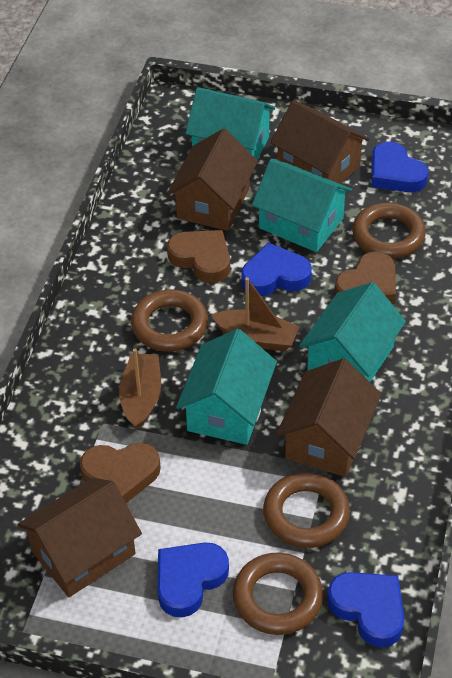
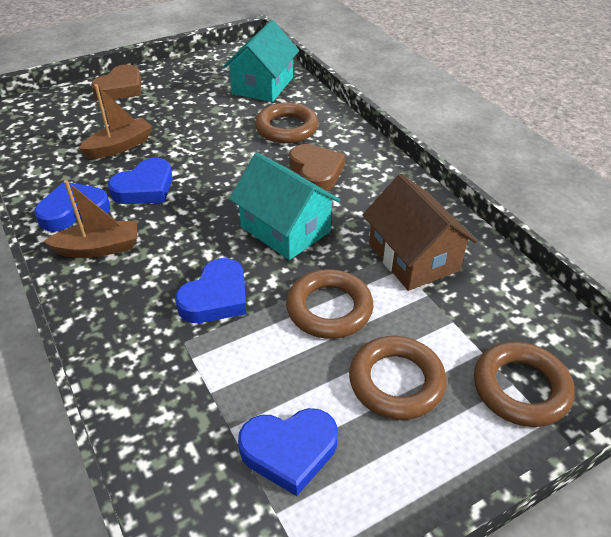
brown heart: [80,443,161,503] [167,230,230,283] [335,251,396,304] = 3 -> [91,64,141,100] [289,144,345,191] = 2
brown house: [17,477,142,597] [167,129,258,231] [270,100,369,184] [276,358,381,477] = 4 -> [363,174,477,291] = 1
turquoise house: [176,329,277,445] [185,87,275,160] [252,159,352,252] [299,282,406,382] = 4 -> [223,20,299,102] [229,153,340,260] = 2

